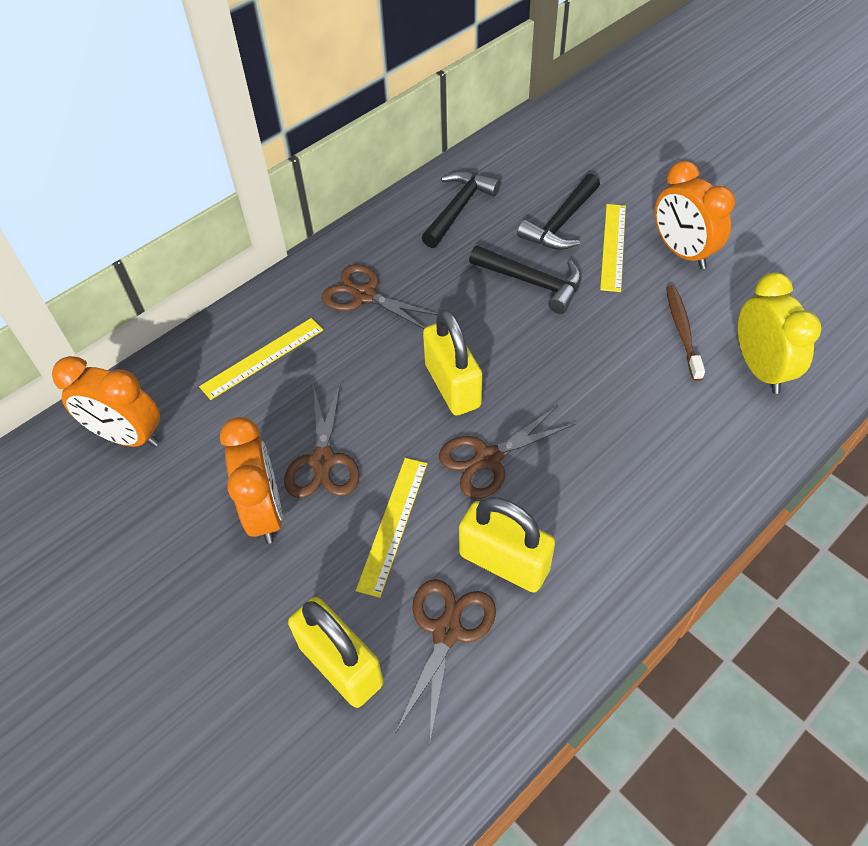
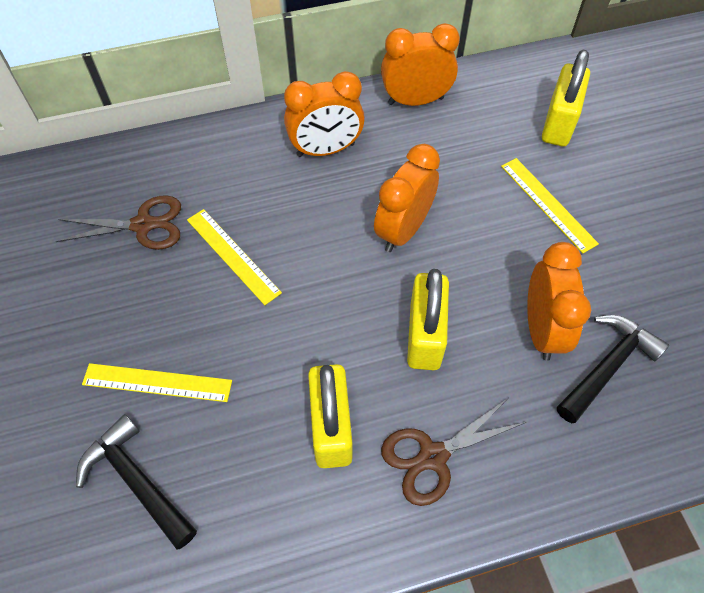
black hammer: [422,171,500,248] [469,246,582,314] [517,174,600,250] = 3 -> [76,414,197,549] [557,315,669,423] = 2
brown scissors: [284,382,360,498] [322,264,438,329] [395,579,496,742] [439,406,575,499] = 4 -> [56,195,181,250] [381,398,526,506] = 2
brown toothbrush: [666,285,705,381] = 1 -> none = 0
orange clock: [52,356,160,447] [220,417,283,544] [655,161,735,269] = 3 -> [284,71,365,157] [374,144,440,252] [381,23,460,106] [527,242,591,361] = 4
yellow clock: [738,272,821,394] = 1 -> none = 0

